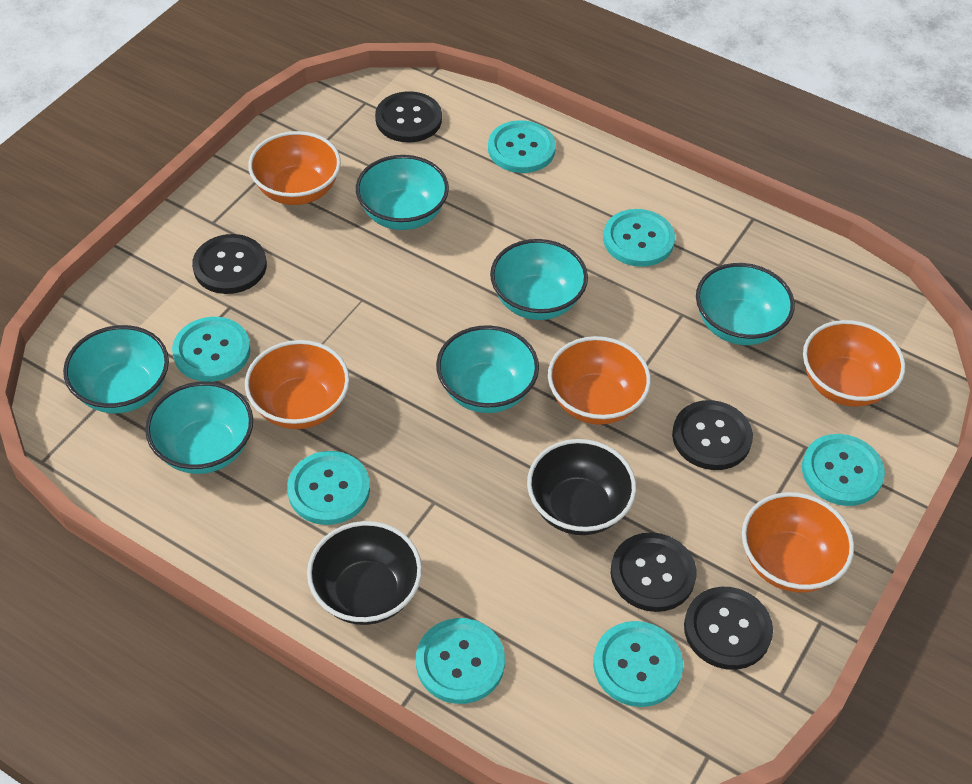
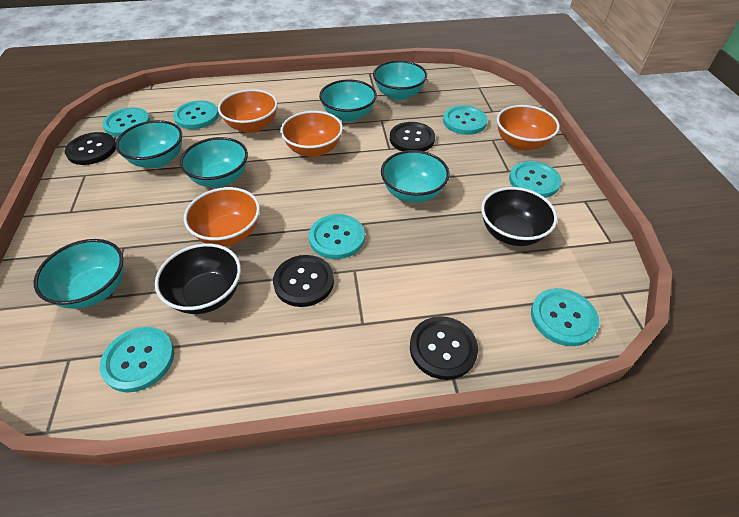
black button: [192,234,267,294] [375,91,442,143] [611,532,697,612] [672,400,753,470] [684,587,773,670] = 5 -> [65,132,116,165] [273,255,334,307] [390,122,435,151] [410,316,478,380] = 4
orange bowl: [245,340,349,429] [248,131,341,205] [548,336,651,425] [742,492,854,593] [803,320,905,407] = 5 -> [184,187,260,246] [218,89,278,133] [280,111,343,157] [497,105,560,151] = 4

